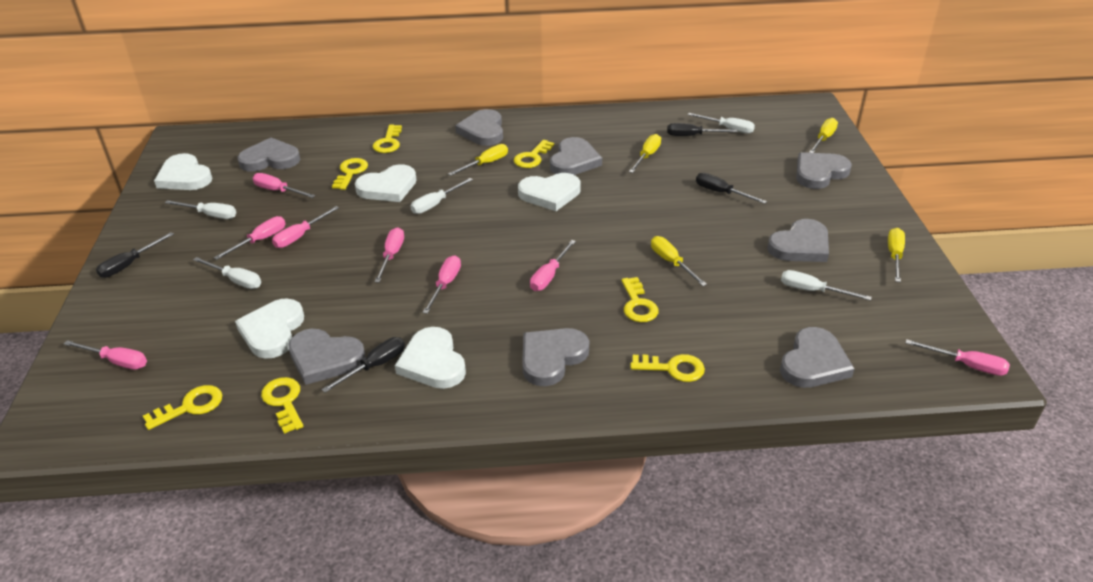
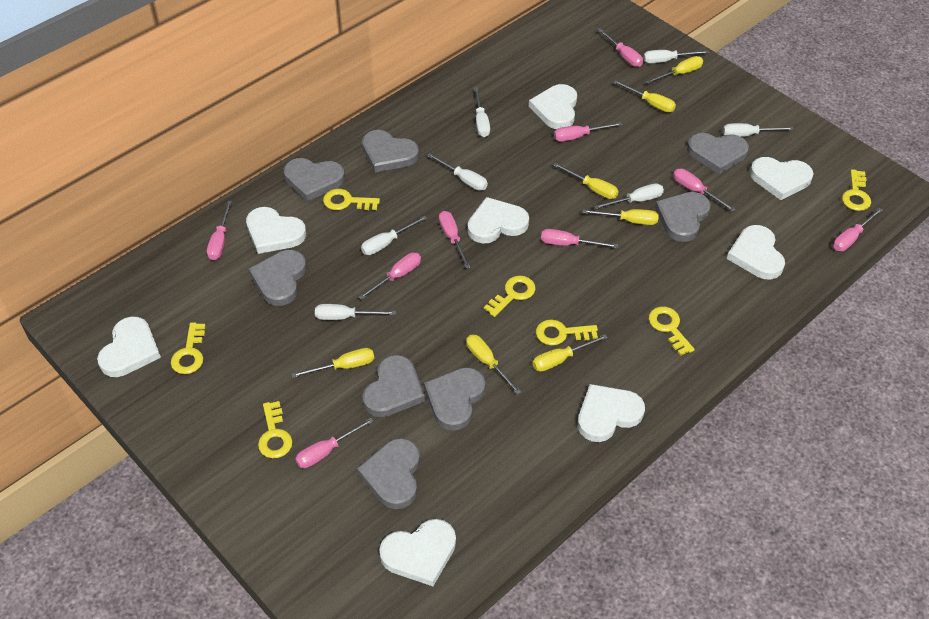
black screwdriver: [96,232,174,278] [322,337,405,393] [667,123,738,136] [696,173,767,204] = 4 -> none = 0
pink screwdriver: [64,340,147,370] [214,216,285,260] [253,173,315,198] [272,206,339,248] [374,228,404,283] [422,255,461,314] [530,240,576,291] [906,339,1010,376] = 8 -> [207,201,232,260] [295,418,374,468] [358,252,421,300] [439,211,471,269] [541,229,618,248] [554,122,622,142] [597,28,643,67] [673,169,736,211] [833,208,882,251] = 9
white heart: [154,153,212,190] [235,298,304,359] [355,164,417,202] [395,327,466,389] [518,173,580,211] = 5 -> [97,316,161,377] [246,207,306,254] [379,519,456,586] [468,197,529,244] [529,84,577,129] [578,384,645,442] [727,225,785,280] [750,157,814,200] = 8
white screwdriver: [165,200,236,219] [193,257,261,289] [410,178,473,214] [687,113,755,134] [781,270,872,301] = 5 -> [315,304,396,320] [361,215,427,255] [427,153,488,191] [474,87,490,137] [594,183,664,209] [643,50,709,63] [723,123,794,137] = 7
yellow screwdriver: [448,144,508,176] [629,134,661,173] [651,236,707,286] [809,118,838,153] [888,228,905,282] = 5 -> [292,348,374,378] [466,334,521,395] [533,334,608,372] [553,163,619,199] [583,209,659,225] [613,80,676,112] [646,56,703,84] = 7

